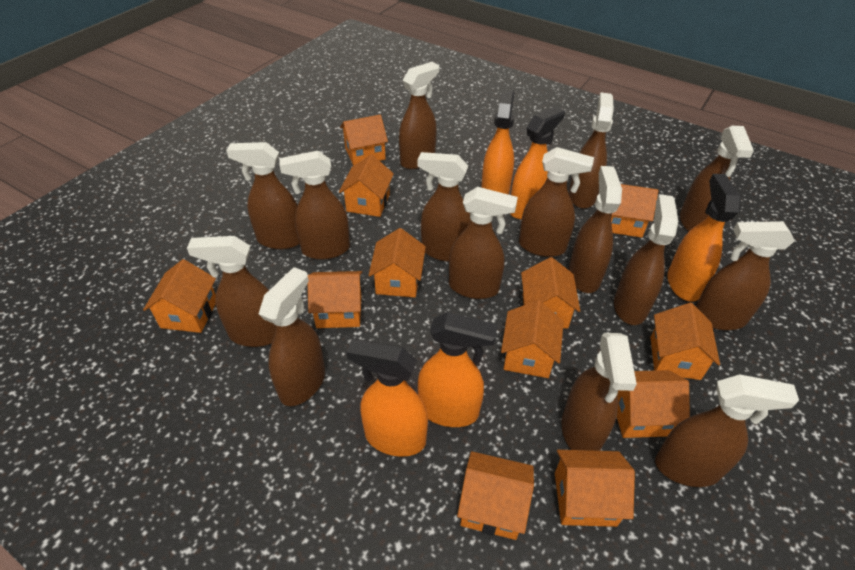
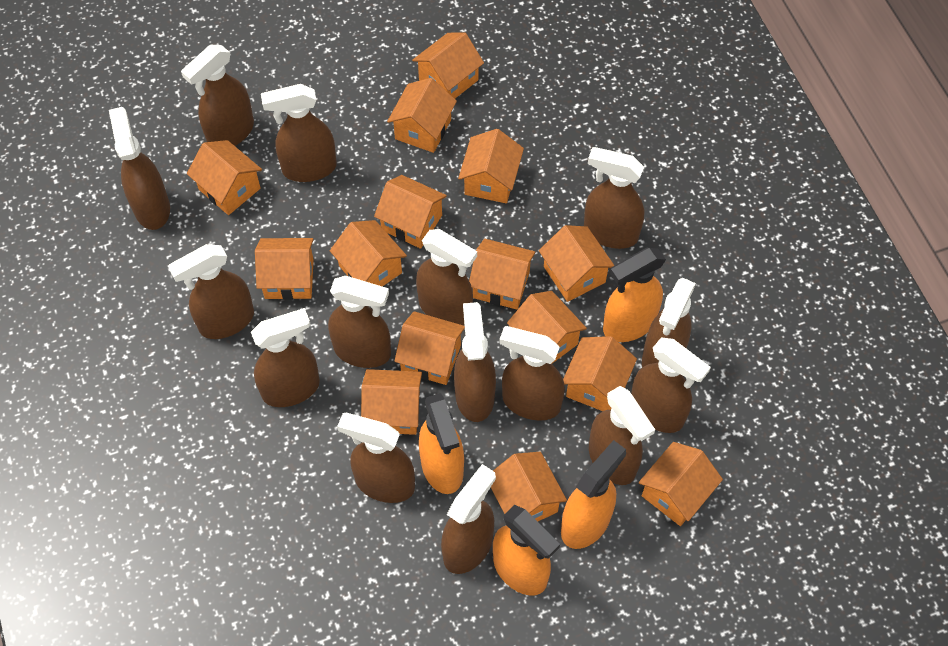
orange house: [143,259,216,333] [308,271,362,328] [339,154,394,217] [340,115,388,166] [368,228,426,298] [457,451,534,540] [501,300,564,378] [521,257,580,328] [555,450,635,527] [611,184,658,238] [617,370,690,438] [650,303,720,380] = 12 -> [187,140,262,215] [255,238,314,300] [330,220,407,286] [361,369,422,435] [374,175,447,249] [387,78,457,153] [394,311,465,385] [412,32,484,99] [458,129,524,203] [469,239,535,310] [491,452,567,522] [507,291,587,364] [539,225,615,302] [563,336,637,411] [639,442,723,526] = 15
orange spray bottle: [346,339,428,457] [418,312,498,427] [481,89,515,195] [510,106,565,219] [667,174,741,302] = 5 -> [419,393,464,494] [493,505,560,595] [561,440,626,549] [603,248,666,342] = 4

